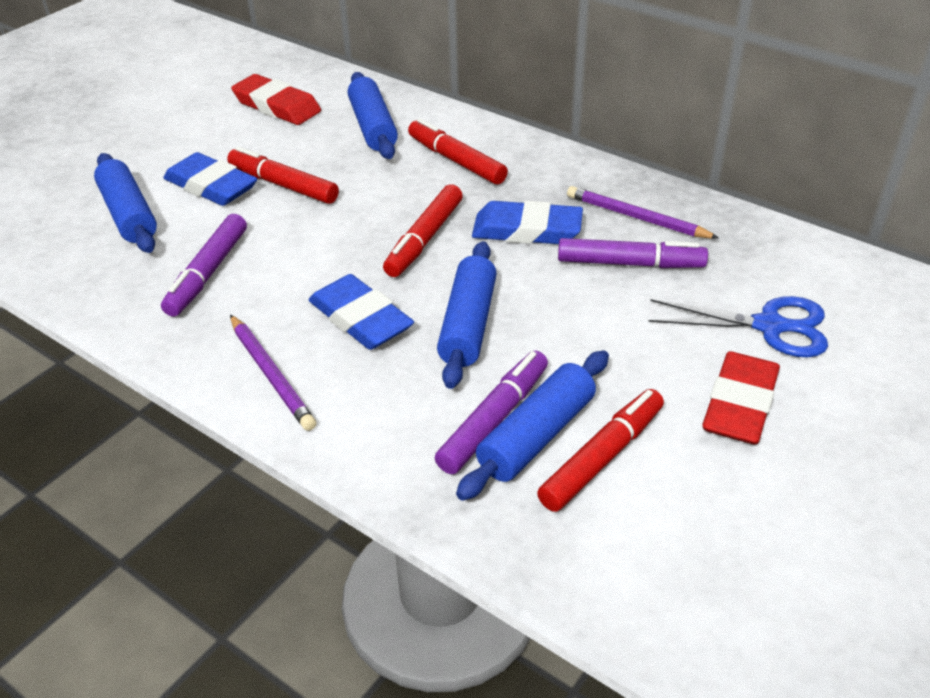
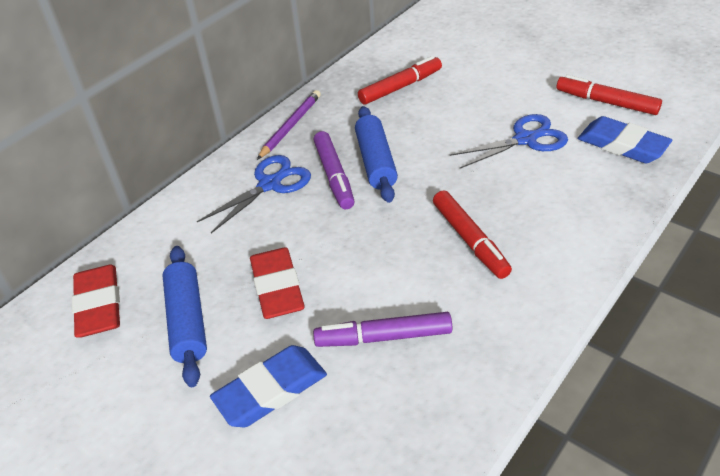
blue eraser: [163,152,257,206] [309,274,414,350] [472,201,583,244] = 3 -> [210,345,327,427] [577,116,672,163] = 2
blue rolling pin: [94,153,157,253] [348,72,398,159] [437,241,497,389] [456,350,609,501] = 4 -> [162,246,207,387] [355,106,398,203] = 2
blue scissors: [648,296,828,358] = 1 -> [197,155,311,233] [450,114,568,169] = 2
purple marker: [161,214,247,317] [435,350,548,474] [558,238,708,268] = 3 -> [313,312,453,347] [314,131,355,209] = 2
purple pencil: [230,314,316,431] [567,186,719,239] = 2 -> [257,90,321,160] = 1
red marker: [227,146,339,204] [383,184,463,277] [408,118,508,185] [537,389,664,512] = 4 -> [358,56,442,105] [433,190,512,279] [556,75,662,115] = 3

